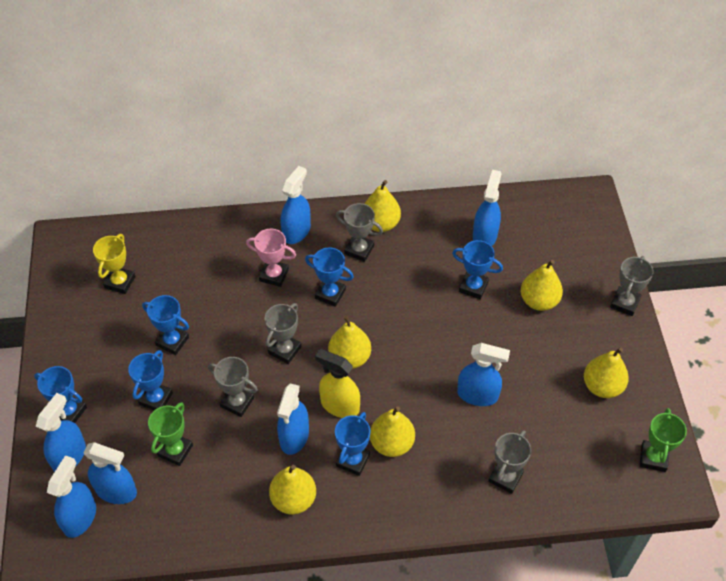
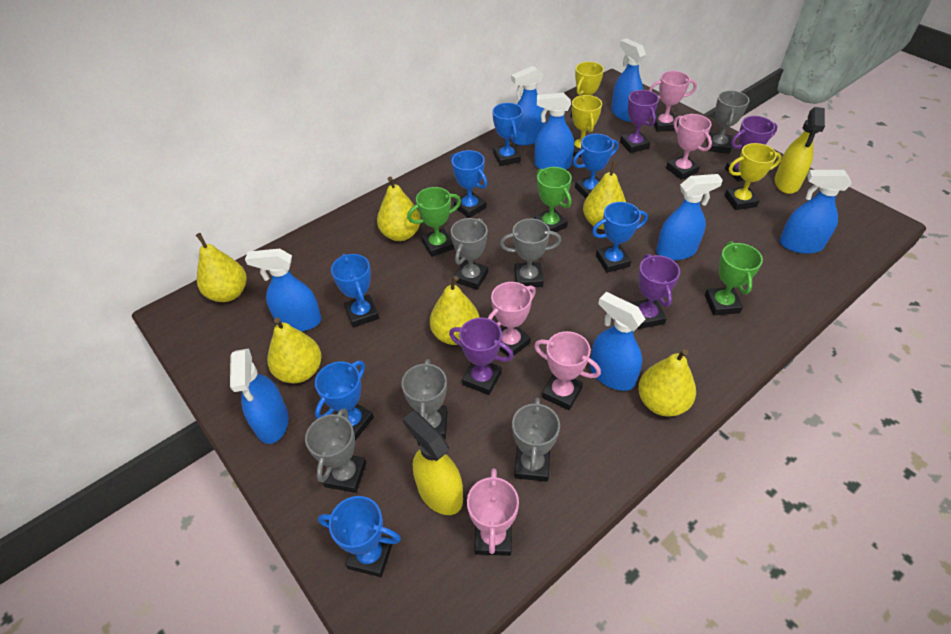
blue spray bottle: [36,393,86,472] [47,455,96,538] [83,442,137,504] [277,383,309,455] [280,166,311,244] [457,343,510,406] [473,170,501,246] = 7 -> [230,348,289,444] [245,249,321,331] [511,66,546,146] [534,93,574,170] [590,292,645,391] [611,38,646,122] [656,174,723,260] [779,170,852,254] = 8
blue trophy: [34,366,87,423] [128,350,173,410] [142,295,189,355] [305,247,354,307] [335,412,370,476] [452,240,503,299] = 6 -> [315,361,374,440] [318,496,401,577] [331,254,379,327] [451,150,487,218] [493,103,523,166] [573,134,618,199] [592,202,648,273] = 7
green trophy: [148,402,193,466] [640,408,687,472] = 2 -> [407,187,461,257] [534,167,572,232] [705,241,763,315] = 3
grey trophy: [208,357,258,417] [265,303,301,364] [336,203,383,262] [488,430,531,494] [610,256,654,316] = 5 -> [305,409,366,493] [402,359,448,439] [451,218,488,290] [500,219,561,287] [512,398,560,482] [707,90,750,154] = 6
pink trophy: [246,229,296,287] = 1 -> [467,468,519,556] [488,282,536,357] [534,331,601,410] [649,71,697,132] [666,114,712,180] = 5
purple trophy: none = 0 -> [449,318,514,395] [620,90,659,153] [630,254,680,329] [725,116,778,182] = 4
yellow spray bottle: [315,349,360,418] = 1 -> [403,410,463,515] [774,107,825,194] = 2
yellow trophy: [93,234,135,294] = 1 -> [571,62,604,117] [572,95,602,157] [725,143,782,210] = 3

